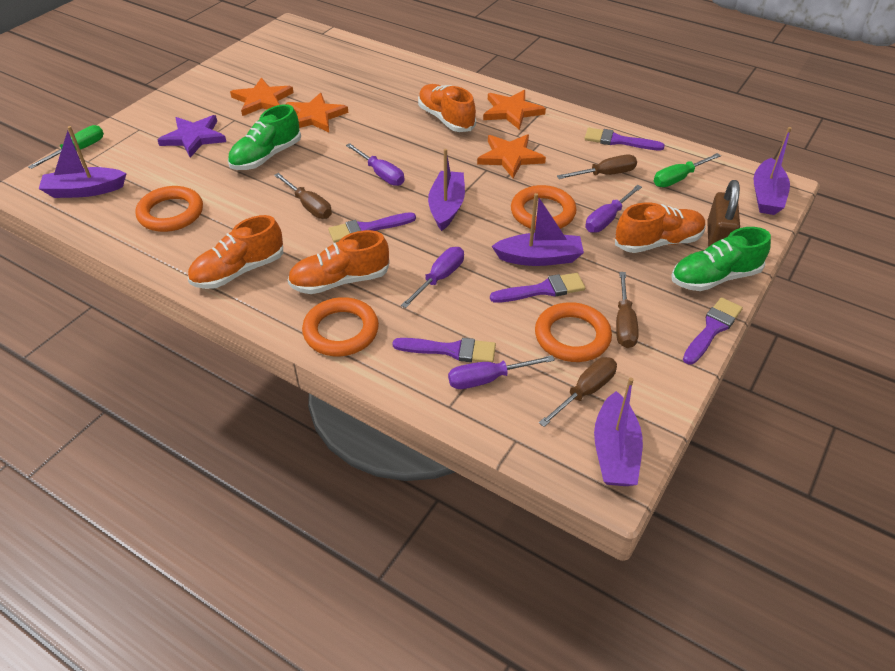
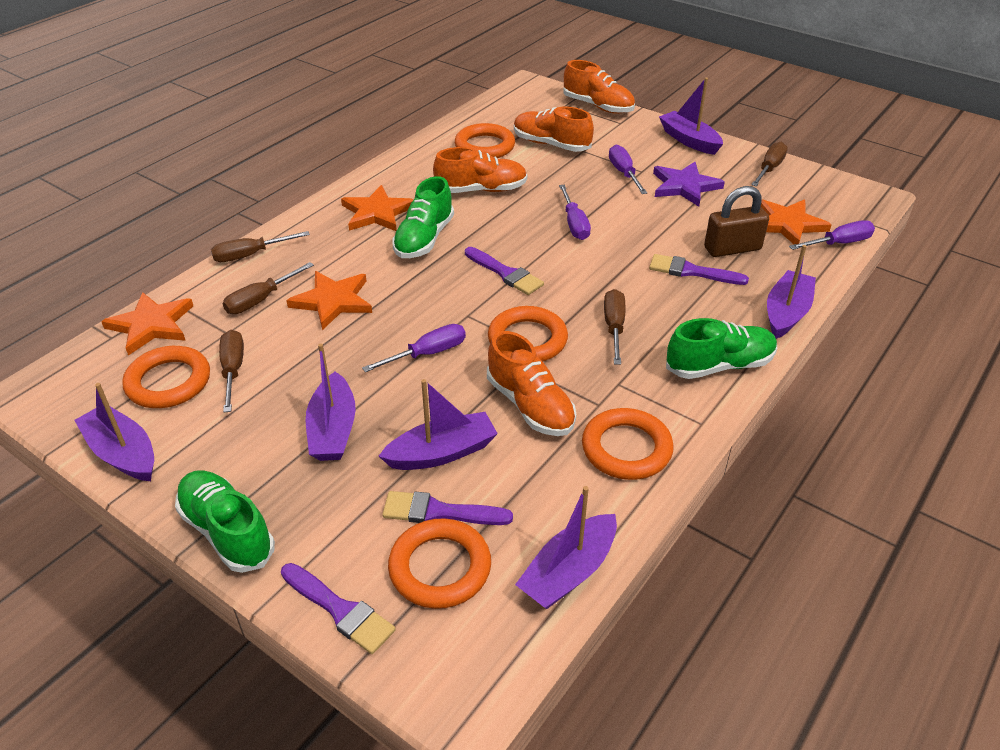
brown screwdriver: [274,173,332,219] [539,357,617,427] [557,155,637,179] [616,272,639,348] = 4 -> [211,231,310,262] [219,330,244,413] [223,262,314,314] [604,289,625,365] [751,142,788,186] = 5
green screwdriver: [28,125,104,169] [654,153,721,187] = 2 -> none = 0
green shoe: [228,104,301,170] [671,227,771,291] = 2 -> [175,470,275,573] [392,176,454,258] [666,318,777,379] = 3
orange ring: [135,186,203,232] [302,297,379,356] [511,185,577,230] [535,302,612,362] = 4 -> [122,346,210,408] [388,518,491,609] [455,123,515,158] [488,306,568,362] [582,408,674,480] = 5
purple boat: [39,126,127,198] [428,149,465,231] [492,193,584,266] [594,377,643,486] [753,127,792,215] = 5 -> [74,383,154,481] [306,344,356,461] [378,379,498,470] [515,486,617,609] [659,78,723,155] [767,245,816,339] = 6
purple brush: [328,212,416,243] [392,338,496,363] [490,273,585,303] [585,128,665,150] [683,297,743,364] = 5 -> [281,563,396,654] [382,491,513,525] [465,247,544,295] [649,254,749,285] = 4

